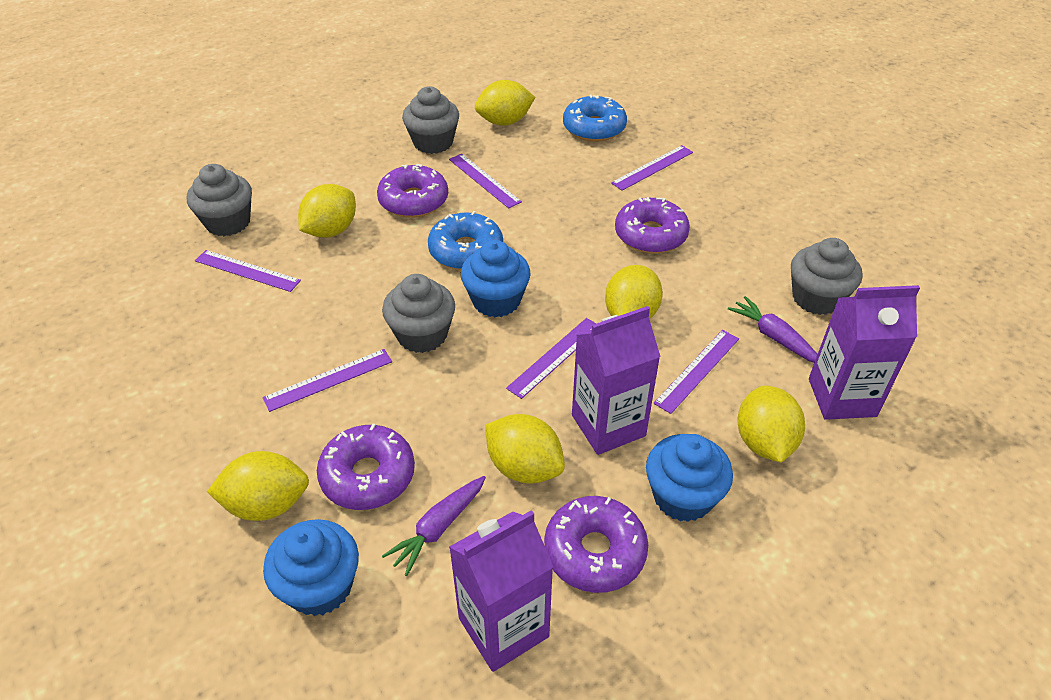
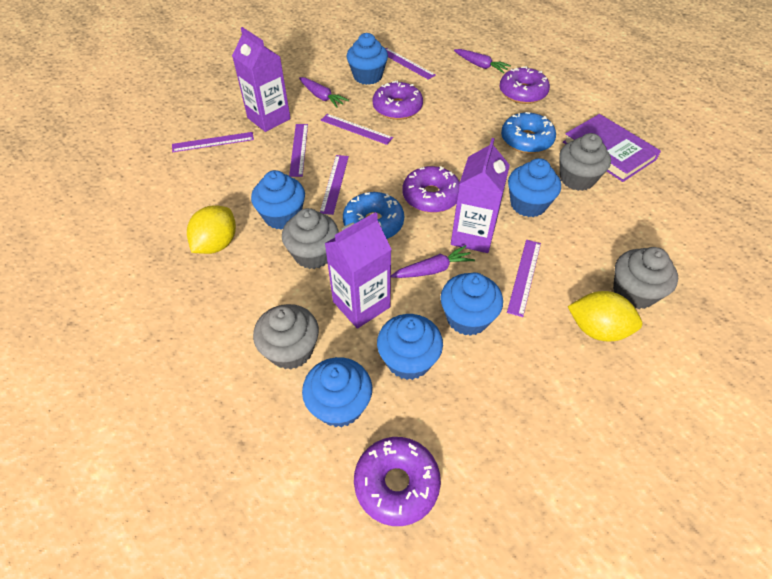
blue cupcake: [263,519,359,616] [461,240,531,317] [646,434,733,522] = 3 -> [251,170,305,230] [302,357,372,427] [347,33,388,85] [377,314,443,380] [441,273,503,336] [508,158,561,217] = 6
purple book: none = 0 -> [563,114,661,182] = 1
purple carrot: [382,476,486,576] [728,296,817,362] = 2 -> [299,77,349,108] [391,245,475,278] [454,49,511,73] = 3
yellow lemon: [207,451,309,521] [298,184,356,238] [475,80,535,126] [485,414,565,484] [605,265,663,319] [737,386,805,463] = 6 -> [187,205,236,254] [567,291,642,341] = 2

